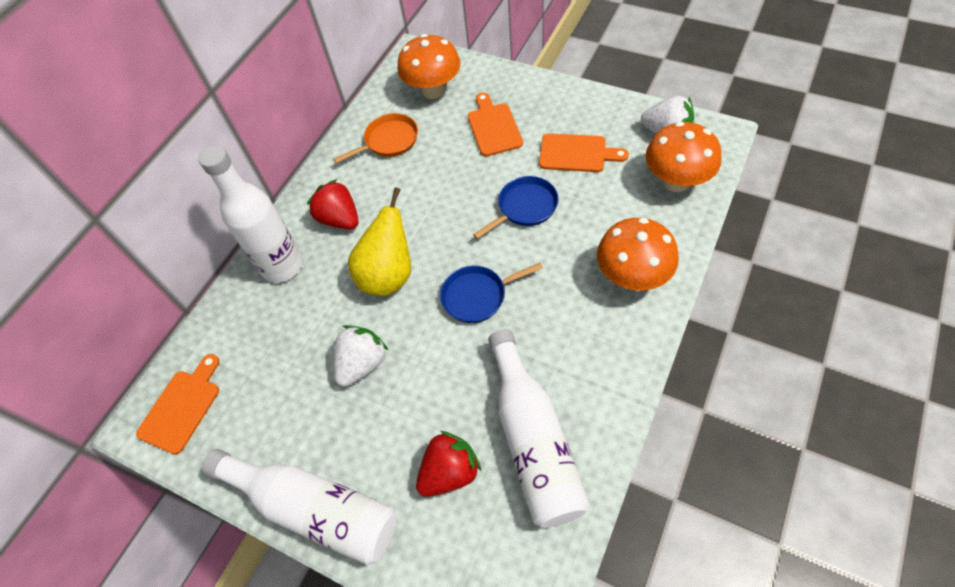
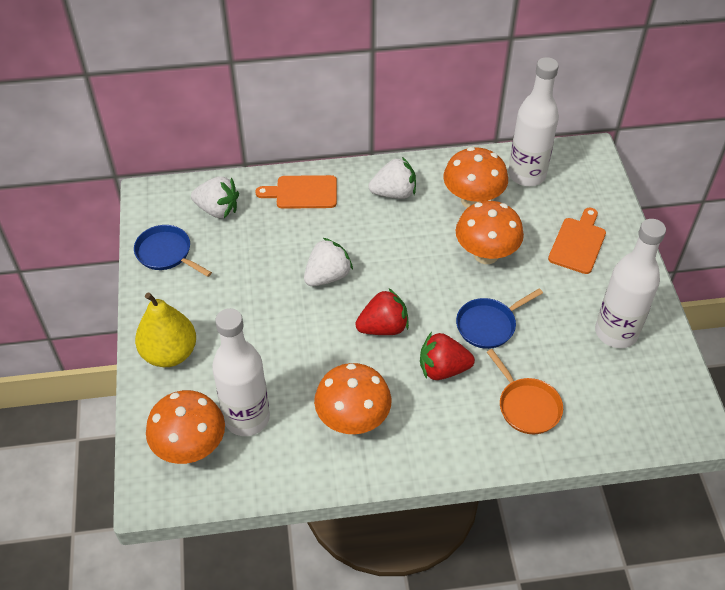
orange cutting board: [136,354,219,455] [468,93,523,156] [539,133,629,172] = 3 -> [255,175,337,209] [548,208,606,274] = 2
orange mushroom: [397,34,461,99] [597,218,679,291] [646,122,721,192] = 3 -> [146,390,225,464] [314,363,392,434] [443,147,508,208] [456,201,524,264] = 4
white strawberry: [334,325,389,387] [641,96,694,134] = 2 -> [191,177,239,218] [304,238,353,286] [368,157,416,199] = 3

